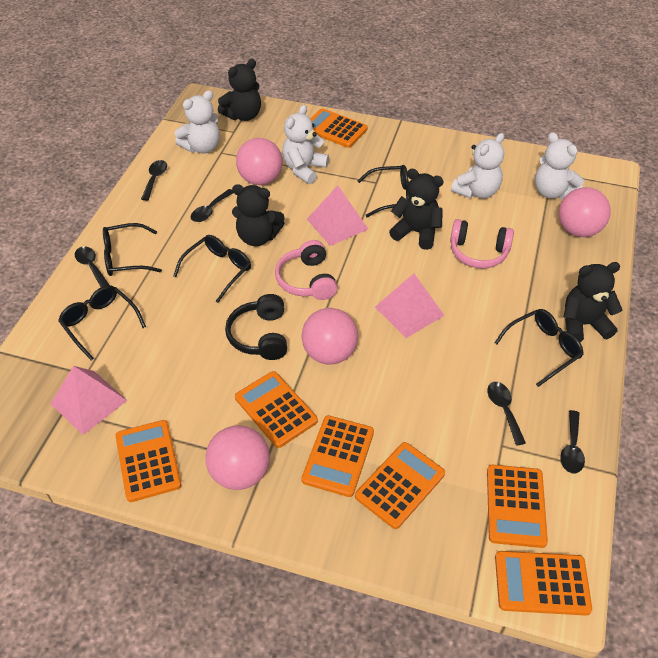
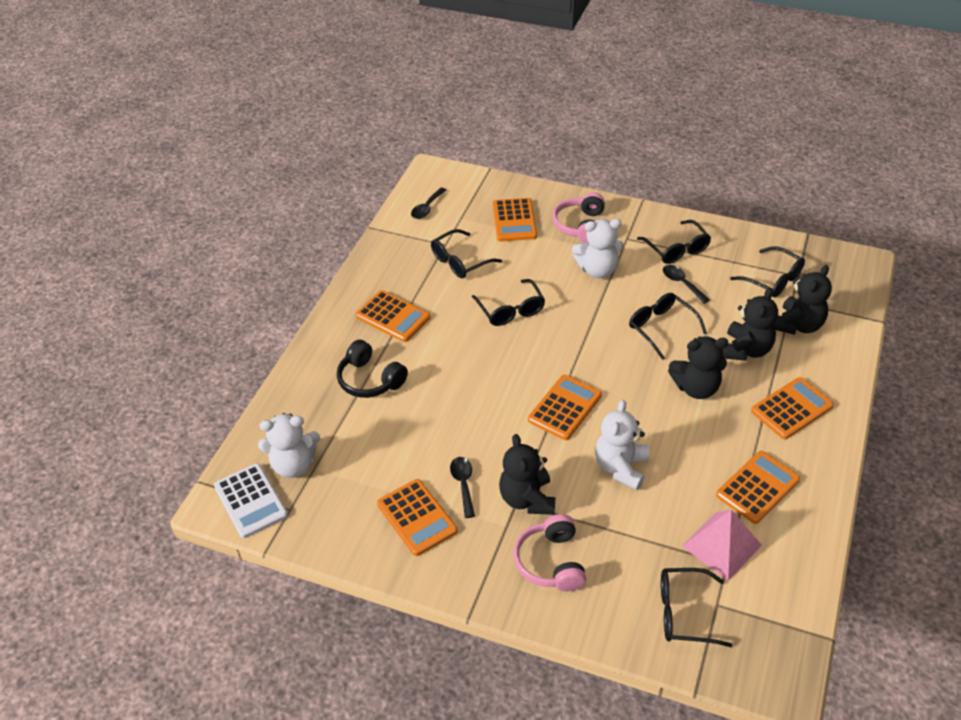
black glasses: [58,285,146,361] [103,223,162,276] [173,235,251,303] [358,165,409,217] [494,309,584,387] = 5 -> [431,229,502,278] [472,279,545,326] [629,293,707,360] [637,220,711,264] [661,568,732,647] [730,246,805,297] = 6
black spoon: [75,247,109,287] [141,160,167,201] [191,189,234,222] [487,382,526,446] [560,410,585,473] = 5 -> [411,188,446,219] [450,457,475,518] [663,265,710,304] = 3
orange calculator: [115,420,182,502] [235,371,318,448] [301,415,374,497] [310,108,368,148] [355,442,445,529] [487,465,548,548] [495,551,592,616] = 7 -> [356,290,431,342] [377,479,458,556] [493,198,537,242] [528,375,602,440] [716,451,800,524] [751,377,834,439] = 6
pink ball: [205,425,270,490] [236,138,283,185] [301,308,358,365] [559,187,611,237] = 4 -> none = 0
pink pyramid: [50,366,128,435] [307,185,368,246] [375,274,445,338] = 3 -> [682,510,762,581] = 1
white calculator: none = 0 -> [214,463,288,538] = 1
white teddy bear: [175,90,220,153] [282,105,329,184] [451,133,504,199] [535,132,584,199] = 4 -> [258,413,320,478] [572,219,624,278] [595,400,649,490] = 3

